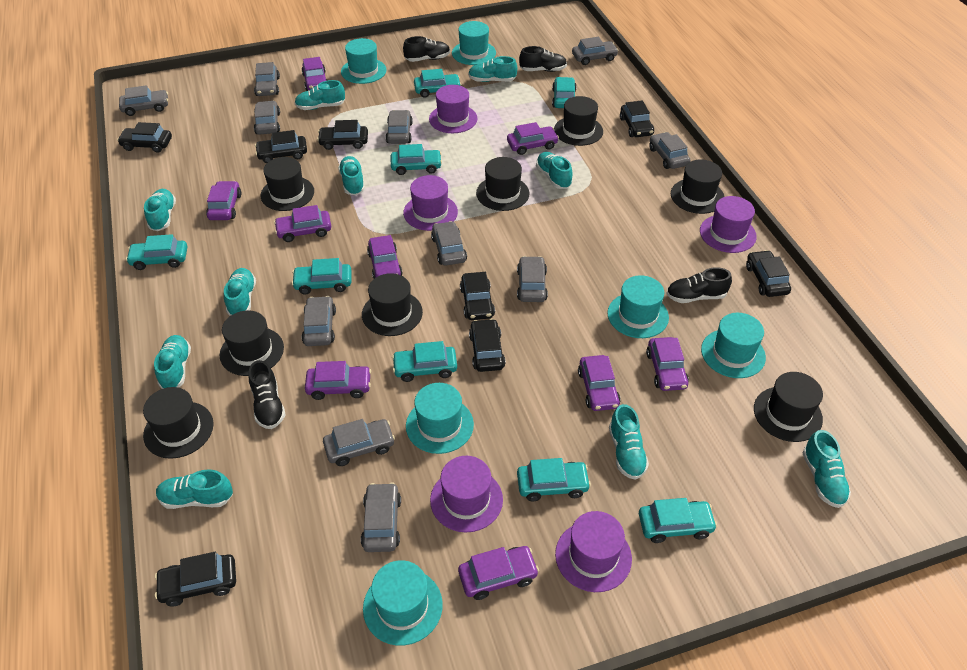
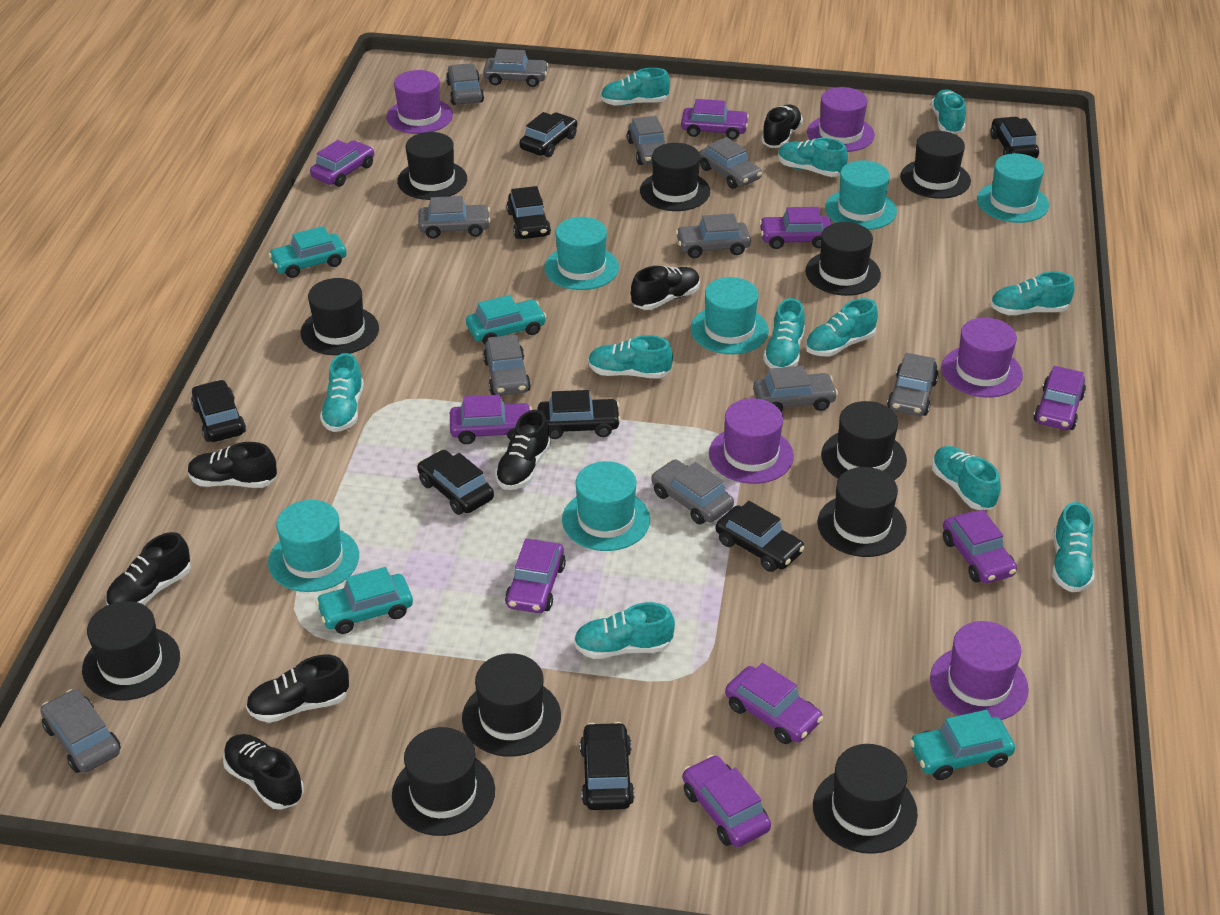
black hat: [143,387,214,459] [220,310,284,376] [261,157,314,211] [362,273,423,336] [476,157,530,211] [554,96,603,146] [671,160,724,214] [754,372,823,442] = 8 -> [82,601,180,700] [300,278,379,355] [392,727,495,836] [397,132,467,200] [462,653,561,757] [640,143,710,211] [806,222,881,296] [813,744,918,854] [817,467,907,557] [821,401,907,480] [900,131,971,199] = 11
black shoe: [248,360,285,429] [403,36,450,62] [519,46,567,72] [666,267,732,303] = 4 -> [106,532,191,605] [188,442,277,488] [223,734,304,810] [246,655,349,723] [495,410,551,490] [631,266,700,310] [761,105,803,148] = 7
turquoise car: [126,234,187,270] [292,258,352,295] [391,144,442,175] [392,341,457,382] [414,69,461,98] [517,458,591,501] [552,77,577,108] [639,498,717,543] = 8 -> [269,226,347,278] [315,567,413,634] [466,295,547,345] [910,710,1015,780] = 4
turquoise shoe: [144,189,176,231] [154,335,191,389] [156,469,233,509] [224,268,256,316] [295,80,345,110] [338,156,365,195] [468,56,517,82] [536,152,573,189] [609,404,649,479] [803,430,851,508] = 10 -> [320,353,364,432] [574,602,675,659] [588,335,673,379] [600,68,670,106] [763,298,805,369] [778,138,848,177] [805,298,878,356] [931,89,966,134] [932,446,1001,510] [990,271,1074,315] [1052,502,1095,592] = 11

